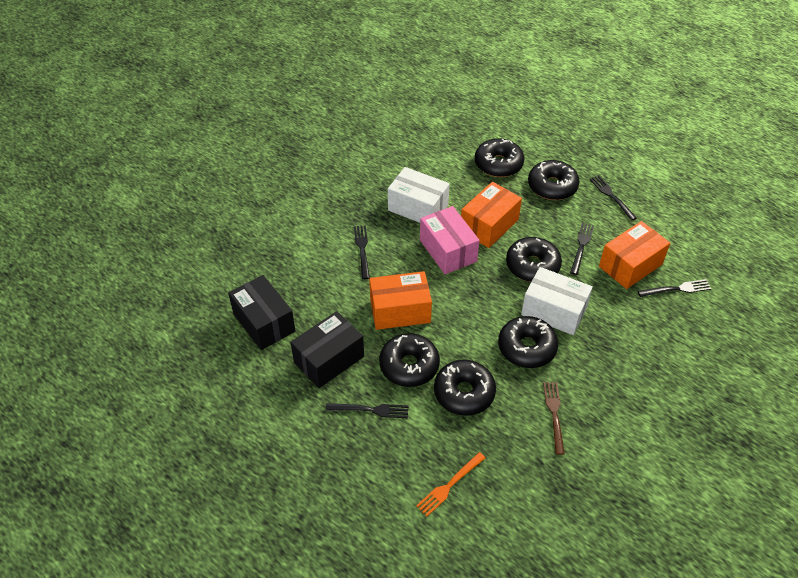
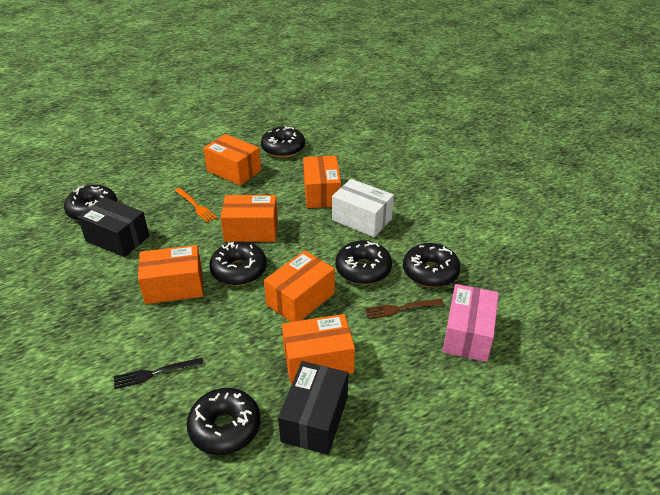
black fork: [326,403,408,418] [354,225,370,279] [570,223,594,275] [589,175,637,221] [638,279,711,297] = 5 -> [114,358,204,389] = 1
orange box: [369,271,432,330] [461,182,522,248] [599,221,670,289] = 3 -> [138,245,203,304] [203,134,261,186] [220,195,278,242] [264,250,335,322] [282,314,355,384] [303,156,341,208] = 6
white box: [388,167,450,223] [521,267,593,335] = 2 -> [332,179,394,237] = 1

